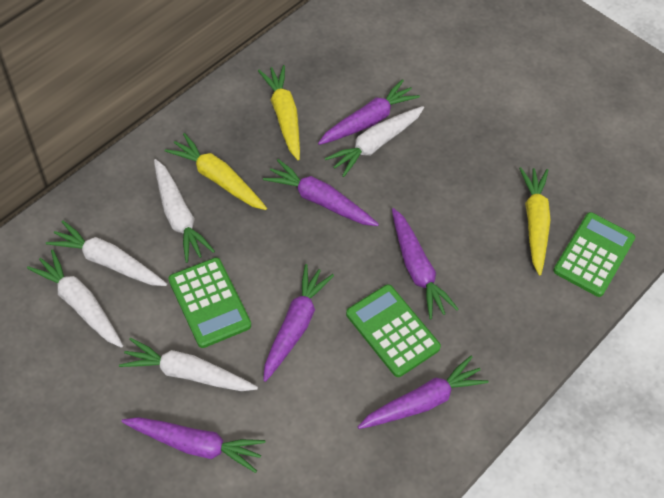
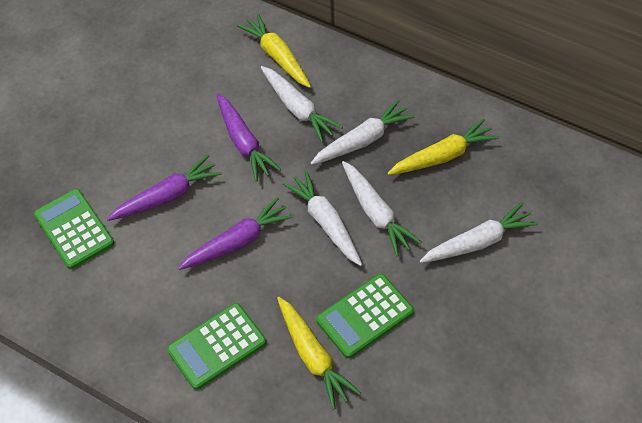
purple carrot: [122,417,265,473] [263,159,379,226] [263,264,334,382] [318,79,420,145] [358,356,488,429] [392,208,459,320] = 6 -> [107,155,222,221] [178,197,293,270] [216,93,281,182] = 3

